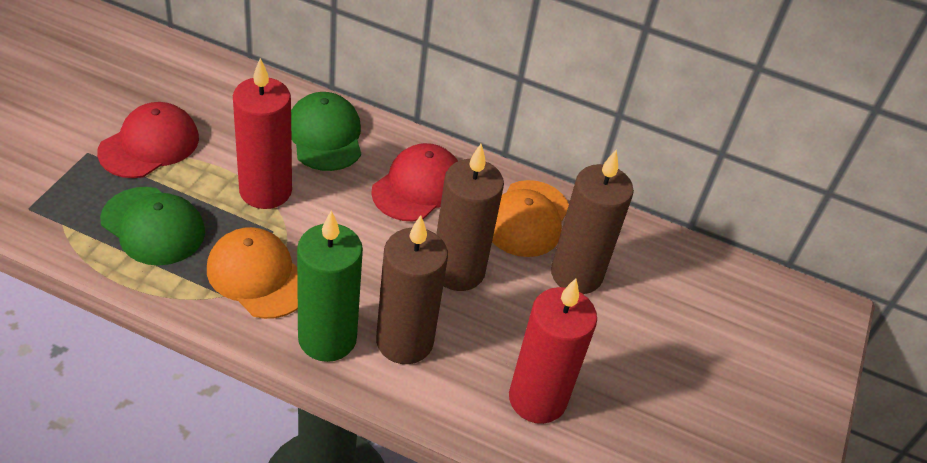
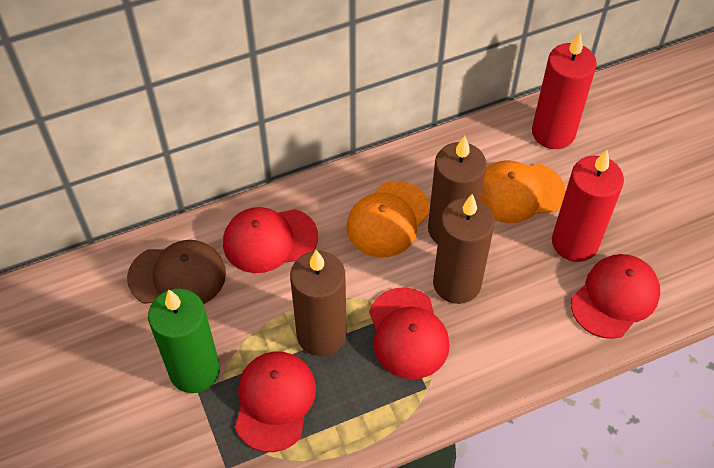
brown cap: none = 0 -> [127,240,226,304] = 1
green cap: [100,187,205,266] [291,92,361,171] = 2 -> none = 0
red cap: [97,102,199,178] [371,143,458,222] = 2 -> [223,207,318,273] [235,351,316,452] [369,287,450,379] [571,254,660,339] = 4

